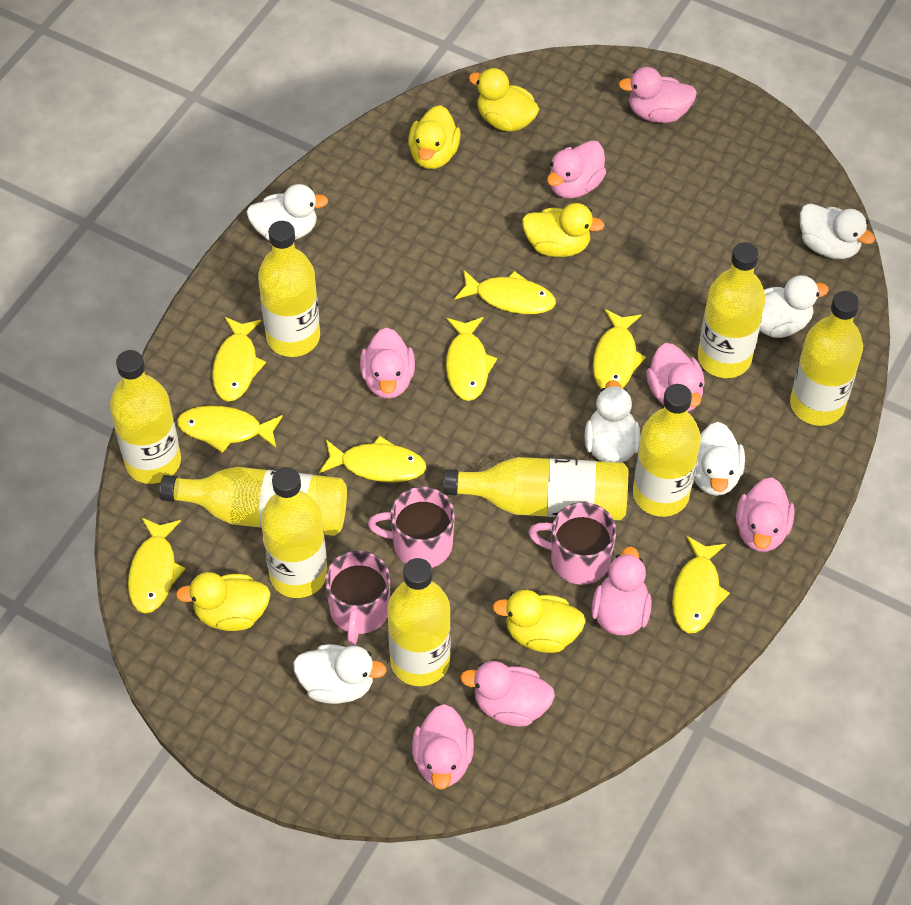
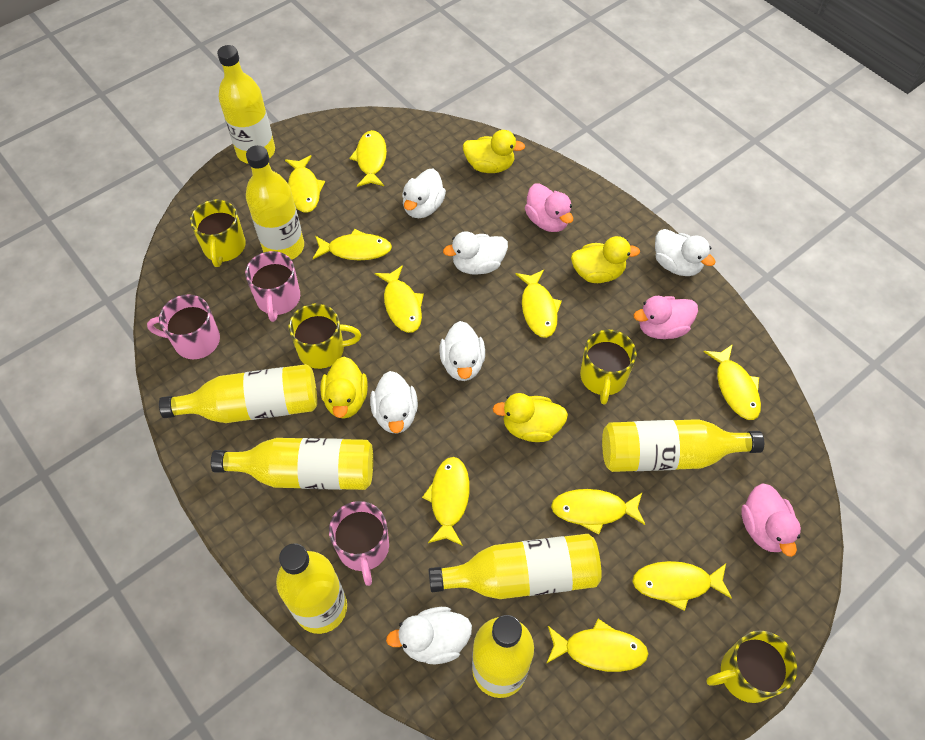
pink duck: [360,327,415,399] [412,704,474,790] [460,661,555,727] [547,140,606,199] [591,546,652,636] [618,67,697,123] [646,343,705,412] [736,477,795,552] = 8 -> [525,183,573,232] [634,296,698,339] [741,483,801,557] = 3
yellow bottle: [110,350,181,484] [159,467,347,536] [258,221,320,357] [261,467,327,598] [387,558,451,686] [443,457,628,520] [633,384,701,517] [698,242,765,378] [790,291,863,426] = 9 -> [159,364,317,423] [211,438,373,490] [217,45,275,164] [246,145,304,260] [276,543,347,634] [429,534,602,599] [472,615,534,698] [602,419,764,472] = 8
yellow duck: [176,572,271,631] [408,105,461,169] [469,68,539,132] [492,590,586,653] [522,203,605,257] = 5 -> [321,357,368,419] [463,130,525,173] [493,393,568,442] [571,236,640,283] = 4
yellow fish: [128,518,186,614] [177,406,283,453] [212,317,266,401] [319,436,426,482] [446,317,497,401] [455,270,556,314] [593,309,646,390] [672,536,730,633] = 8 -> [285,155,325,213] [313,229,392,260] [349,130,387,187] [375,265,424,333] [422,457,470,546] [515,270,562,338] [546,619,649,672] [551,489,646,535] [632,561,732,611] [704,344,761,420] = 10
yellow mug: none = 0 -> [190,200,246,267] [289,304,361,369] [580,330,637,405] [706,631,797,703] = 4

